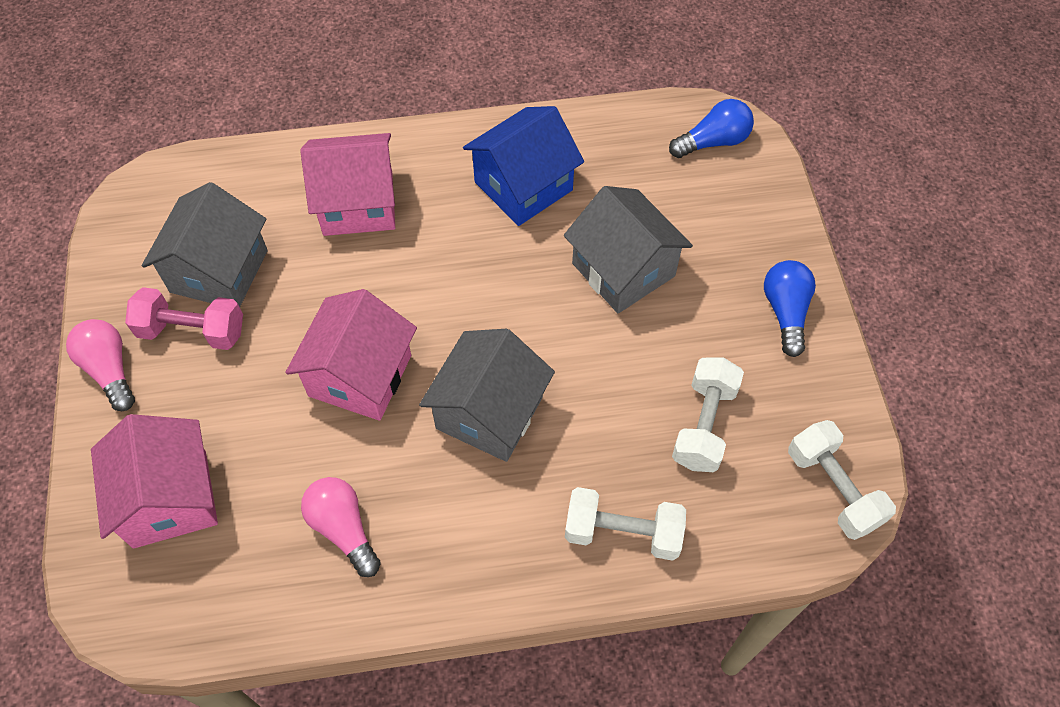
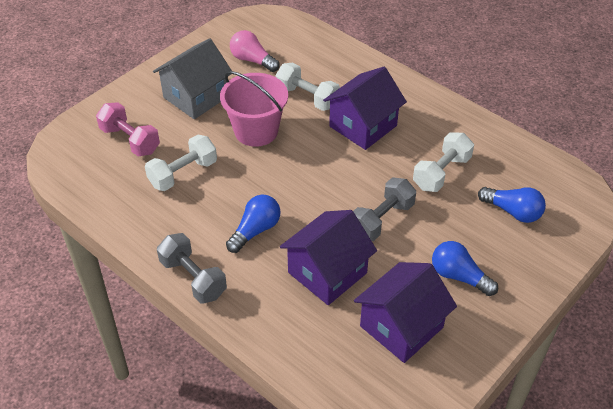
blue house: [463,106,584,226] = 1 -> none = 0
blue light bulb: [669,99,754,158] [764,260,816,357] = 2 -> [226,195,281,253] [432,241,498,296] [478,187,546,223] = 3
grey dumbbell: none = 0 -> [157,233,227,303] [353,177,416,241] = 2
grey house: [142,182,267,307] [419,329,555,462] [564,186,693,313] = 3 -> [153,38,232,119] = 1
pink bucket: none = 0 -> [220,71,288,147] = 1
pink house: [91,414,218,548] [285,289,417,421] [300,133,395,236] = 3 -> none = 0
pink light bulb: [66,319,135,411] [301,477,381,577] = 2 -> [230,30,280,72] = 1
purple house: none = 0 -> [280,210,377,305] [323,67,407,150] [354,262,457,363] = 3

